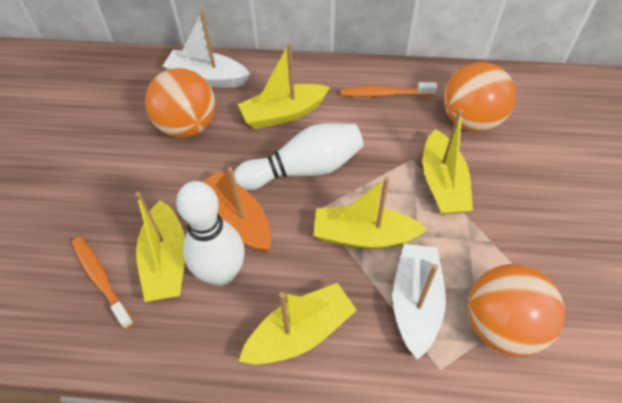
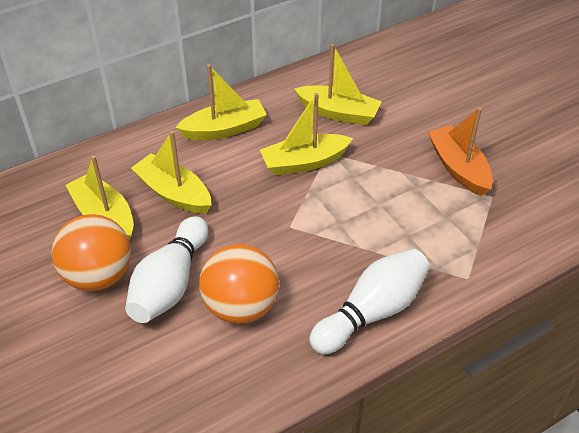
orange ball: [145,68,215,138] [444,62,516,132] [468,264,565,356] = 3 -> [51,214,131,291] [199,244,279,324] = 2
orange toothbrush: [72,237,134,329] [341,82,437,97] = 2 -> none = 0
white boat: [163,11,250,88] [393,244,446,360] = 2 -> none = 0

